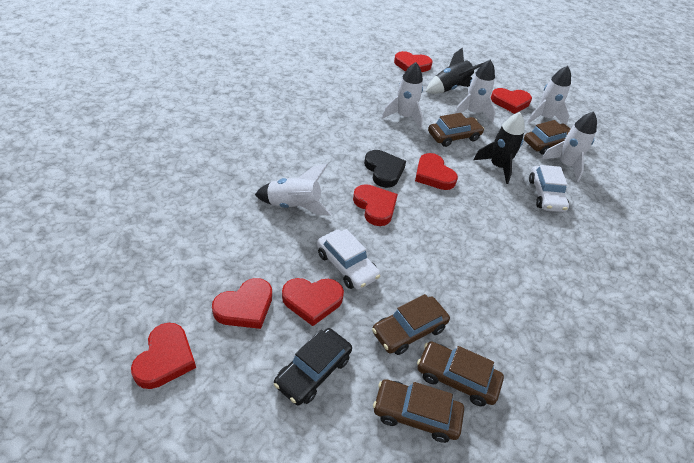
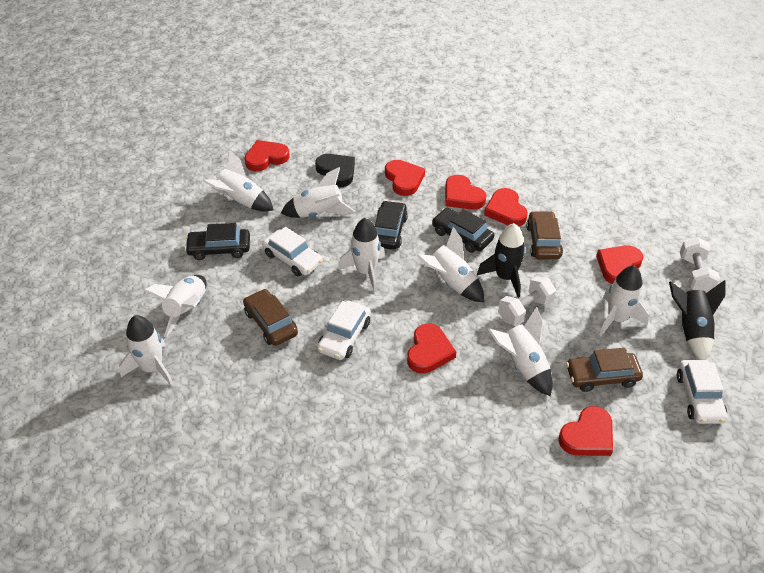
black car: [274,328,352,405] = 1 -> [185,223,250,260] [375,201,408,250] [432,208,494,253] = 3
brown car: [372,294,450,355] [373,379,464,443] [417,341,504,407] [428,113,484,147] [524,120,571,155] = 5 -> [243,289,298,346] [526,211,563,260] [566,348,643,392] = 3
white car: [317,229,380,290] [529,165,569,212] = 2 -> [262,227,323,277] [317,301,371,360] [677,360,728,424] = 3
white dumbbell: none = 0 -> [498,276,556,326] [680,237,720,293] = 2
white rocket: [255,164,332,216] [382,62,423,129] [454,60,495,123] [527,66,571,125] [541,112,597,182] = 5 -> [119,315,174,386] [144,275,206,337] [203,150,274,211] [281,167,356,218] [338,218,385,292] [417,227,484,302] [488,307,553,396] [599,265,649,336] = 8

